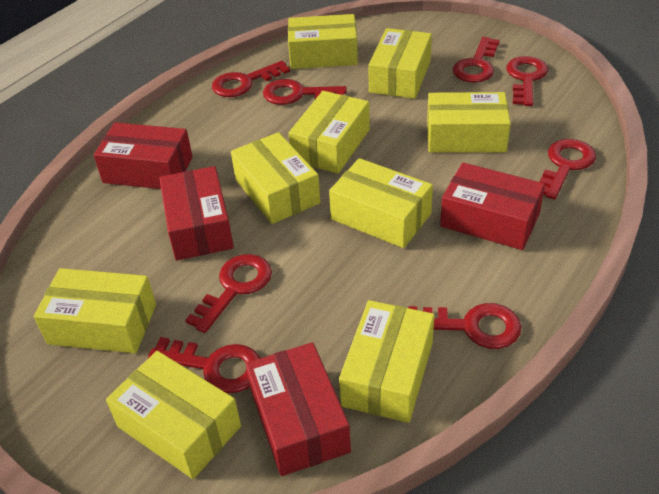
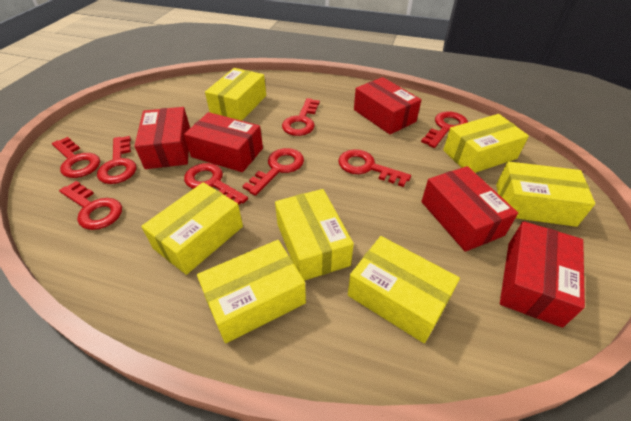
red box: [94,122,193,189] [159,166,234,261] [246,342,351,476] [440,163,545,250] = 4 -> [134,107,190,169] [184,112,263,172] [354,77,421,134] [421,166,518,252] [500,221,585,328] = 5
yellow box: [34,268,156,353] [106,351,241,479] [231,132,320,224] [288,14,358,69] [288,91,370,174] [329,158,433,248] [339,300,434,423] [368,28,432,99] [427,92,511,153] = 9 -> [141,182,243,275] [197,240,306,343] [205,68,266,121] [275,189,354,281] [348,236,460,343] [443,114,529,173] [496,161,595,227] = 7

